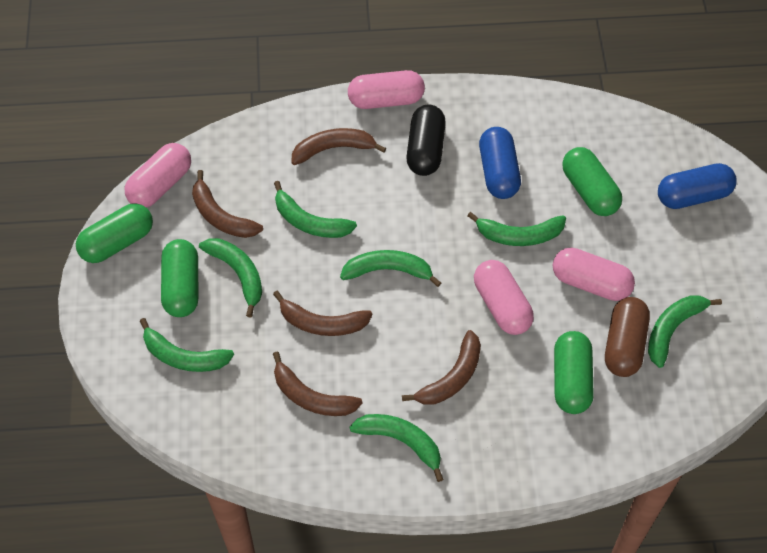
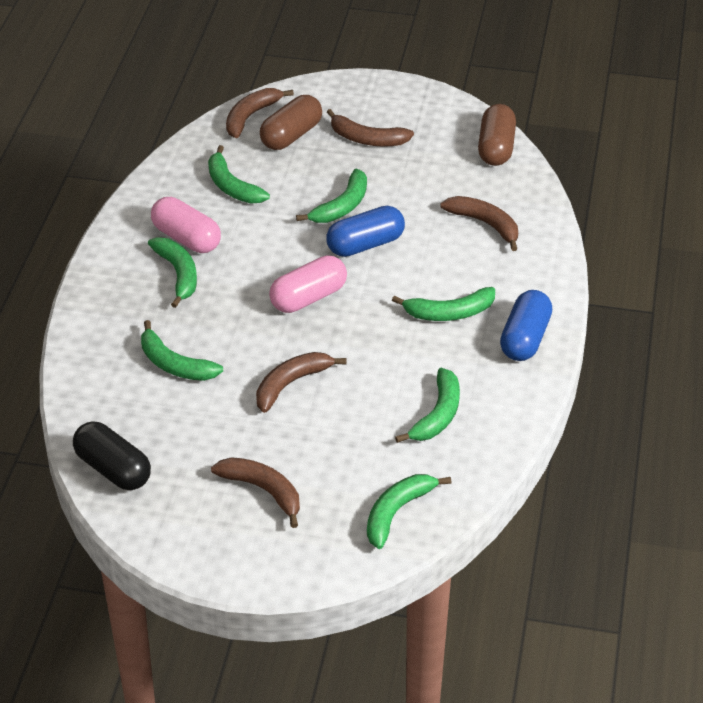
brown capsule: [605,297,650,377] = 1 -> [260,95,322,150] [478,104,516,166] = 2
green capsule: [76,203,153,263] [161,239,198,317] [554,331,594,414] [562,147,622,216] = 4 -> none = 0
pink capsule: [125,143,191,207] [348,70,425,109] [474,260,534,335] [553,248,635,301] = 4 -> [151,197,221,253] [269,255,347,313] = 2

